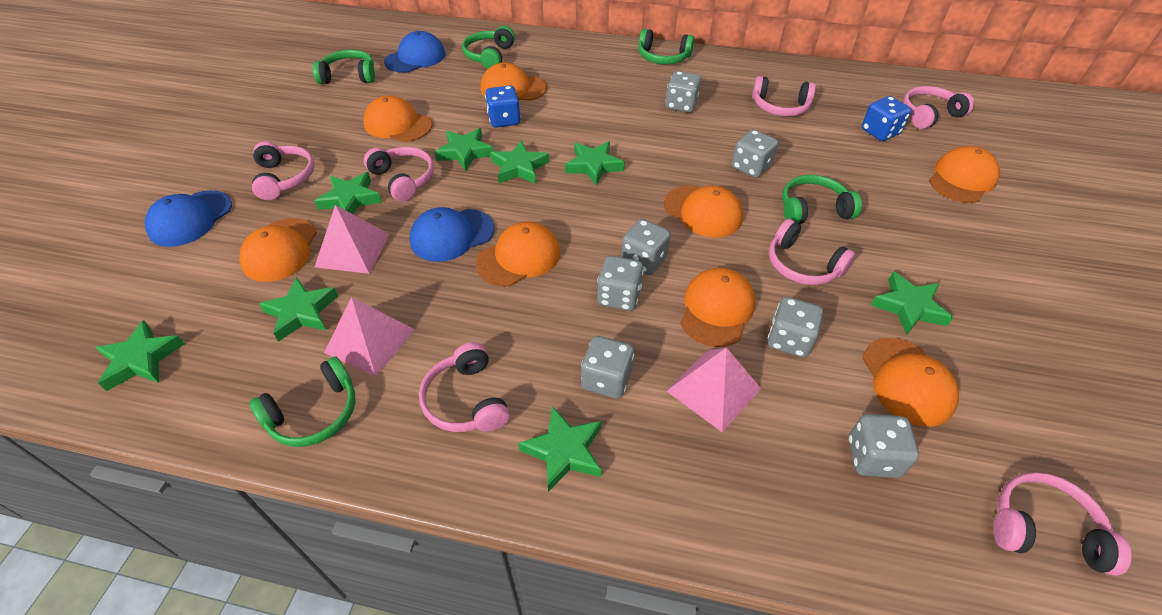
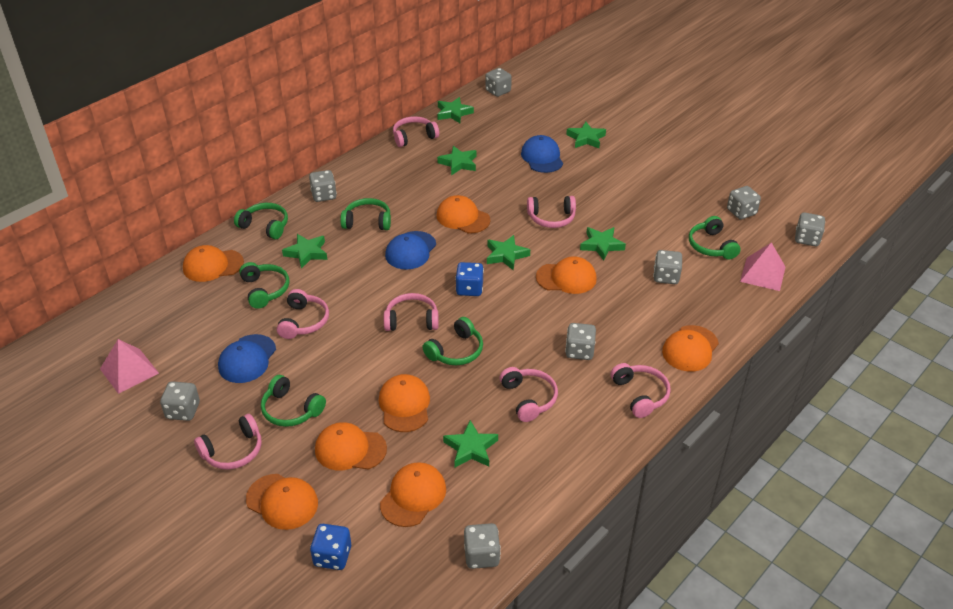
green headphones: [250,356,356,447] [313,50,375,84] [462,26,515,69] [638,29,694,64] [782,175,862,224] = 5 -> [234,203,288,239] [239,262,290,309] [261,375,326,427] [340,198,391,230] [422,317,483,365] [689,216,741,260] = 6
green star: [95,320,184,391] [259,277,338,342] [315,172,382,214] [434,128,494,171] [490,140,549,184] [518,406,602,492] [565,141,625,186] [871,271,953,335] = 8 -> [282,234,327,269] [437,97,474,123] [437,146,476,175] [443,420,498,467] [487,235,530,271] [566,122,606,148] [580,227,626,261] = 7
grey dice: [581,336,634,399] [597,256,644,311] [621,219,671,275] [665,71,701,113] [732,130,778,178] [768,297,823,358] [849,414,919,478] = 7 -> [160,381,200,421] [309,170,337,202] [464,523,501,569] [485,68,512,97] [565,323,596,360] [653,250,682,284] [727,186,761,219] [795,213,825,246] = 8
pink pyramid: [315,205,390,274] [324,297,415,376] [667,347,761,432] = 3 -> [100,339,159,394] [740,243,785,291] = 2

